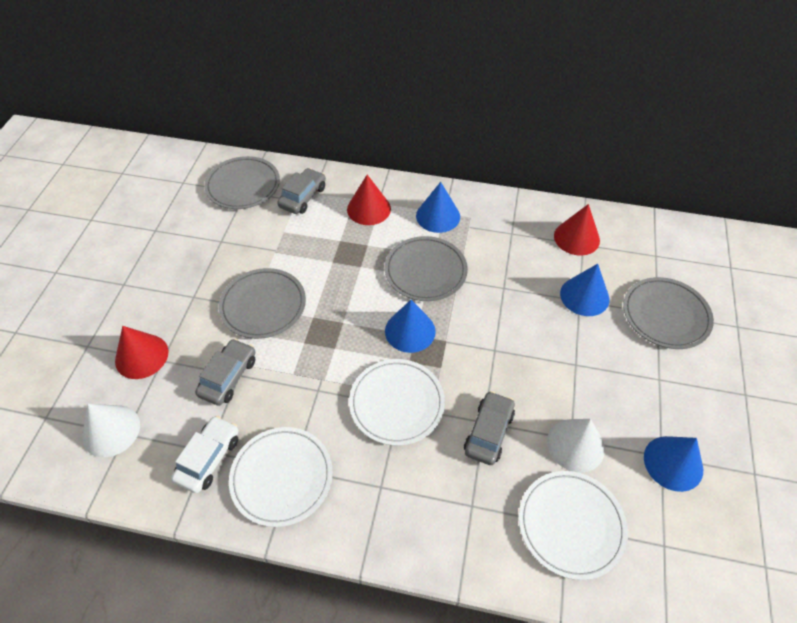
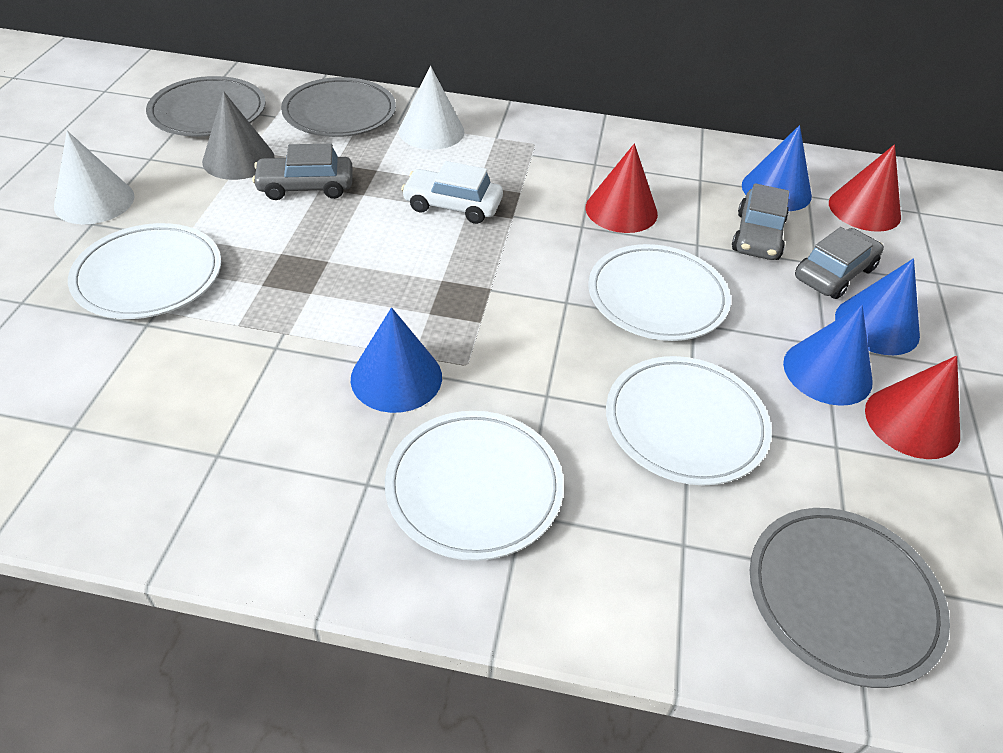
grey cone: none = 0 -> [202,91,275,180] = 1
grey plate: [204,156,280,209] [219,268,306,339] [385,236,468,301] [623,277,714,349] = 4 -> [146,76,266,137] [281,77,396,137] [750,508,950,688] = 3
white plate: [229,427,333,527] [349,359,445,446] [519,471,628,580] = 3 -> [68,223,221,319] [385,411,564,561] [588,244,731,341] [606,356,772,485] = 4

